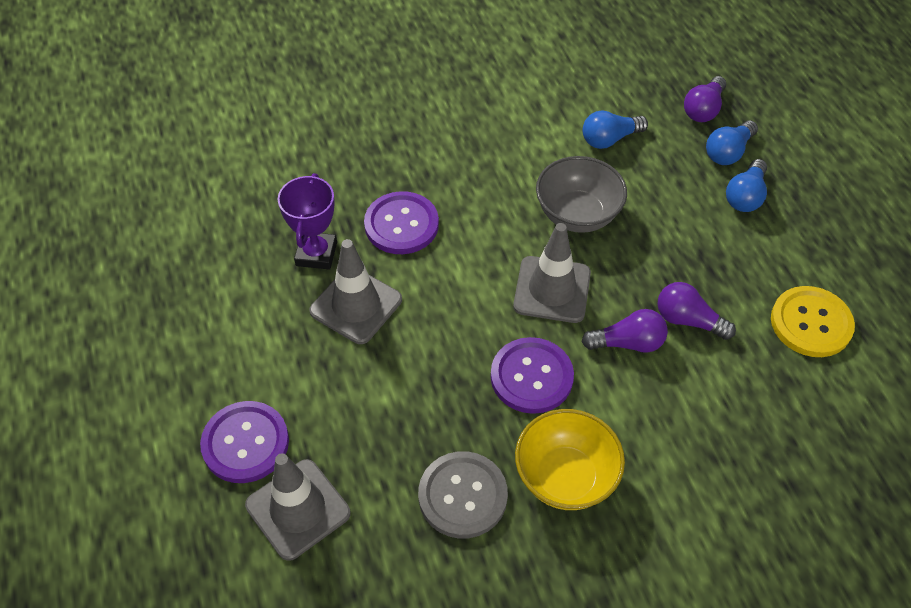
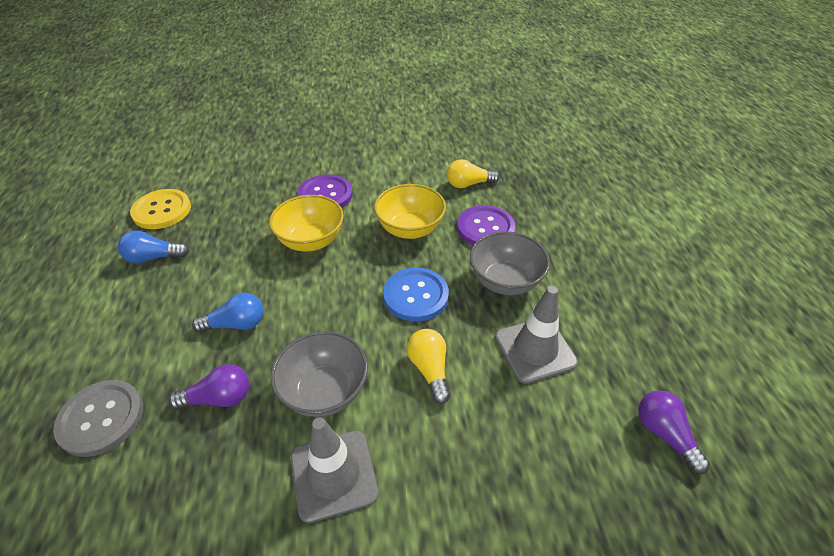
blue button: none = 0 -> [383,268,449,321] = 1
blue light bulb: [583,110,648,149] [706,120,758,165] [726,159,767,212] = 3 -> [118,230,189,264] [192,293,263,332] = 2
grey bowl: [536,156,627,233] = 1 -> [271,331,368,417] [470,231,550,295] = 2
grey traffic cone: [245,453,351,561] [309,239,402,344] [513,223,591,323] = 3 -> [291,417,379,523] [495,286,578,384] = 2
purple button: [200,401,289,483] [364,191,439,254] [491,337,574,414] = 3 -> [298,175,353,208] [457,205,516,245] = 2
purple light bulb: [582,309,668,353] [657,282,736,340] [684,76,726,122] = 3 -> [168,364,249,409] [638,390,710,474] = 2
purple trophy: [278,173,337,270] = 1 -> none = 0
yellow bowl: [515,409,625,510] = 1 -> [269,195,344,252] [374,184,446,239] = 2
yellow light bulb: none = 0 -> [407,329,451,404] [447,159,500,188] = 2

